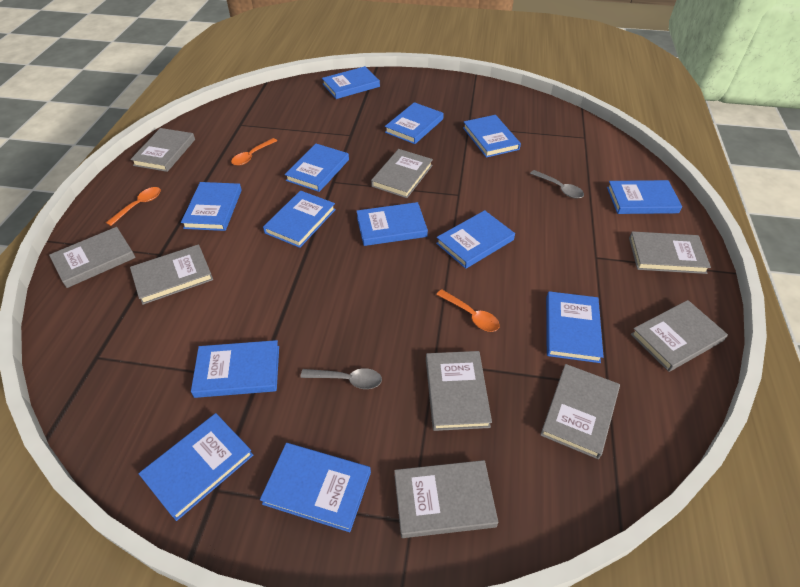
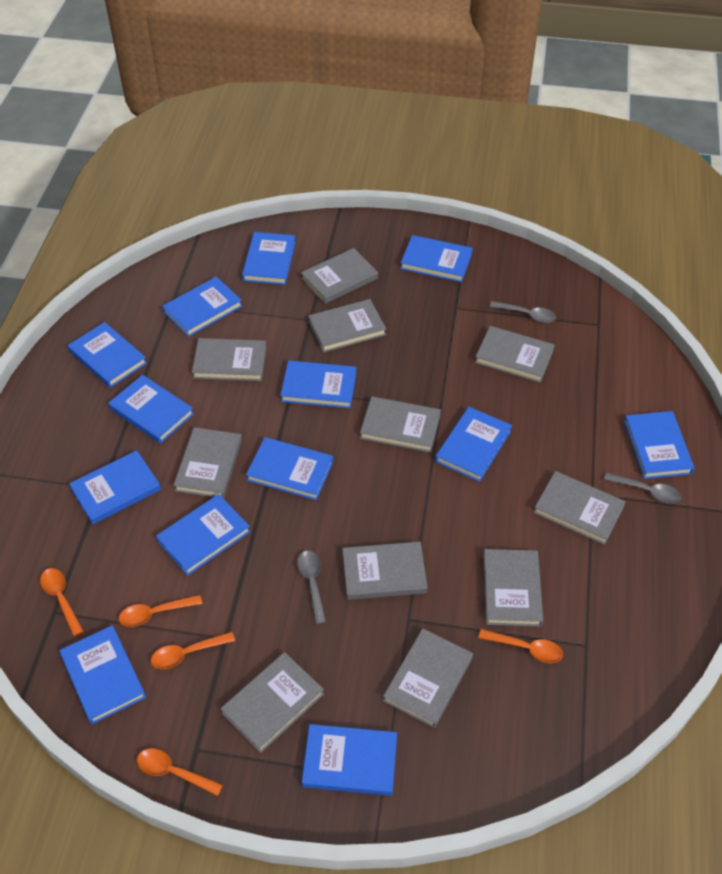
grey book: [49,227,136,288] [130,128,195,172] [130,244,213,305] [371,149,433,198] [394,460,498,538] [426,351,492,431] [540,364,620,459] [629,231,711,274] [631,300,728,372] = 9 -> [173,427,242,499] [192,338,266,381] [221,652,324,753] [301,248,378,304] [308,299,386,353] [342,542,428,600] [360,396,441,453] [383,628,473,728] [475,326,555,382] [483,549,543,627] [533,471,626,545] = 11
grey spoon: [300,368,382,389] [530,170,584,199] = 2 -> [297,551,326,624] [489,301,556,323] [604,472,681,504] = 3
orange spoon: [106,187,161,226] [231,138,277,166] [436,289,500,332] = 3 -> [40,568,84,636] [119,595,202,627] [137,748,223,796] [151,632,235,669] [478,629,563,663] = 5

